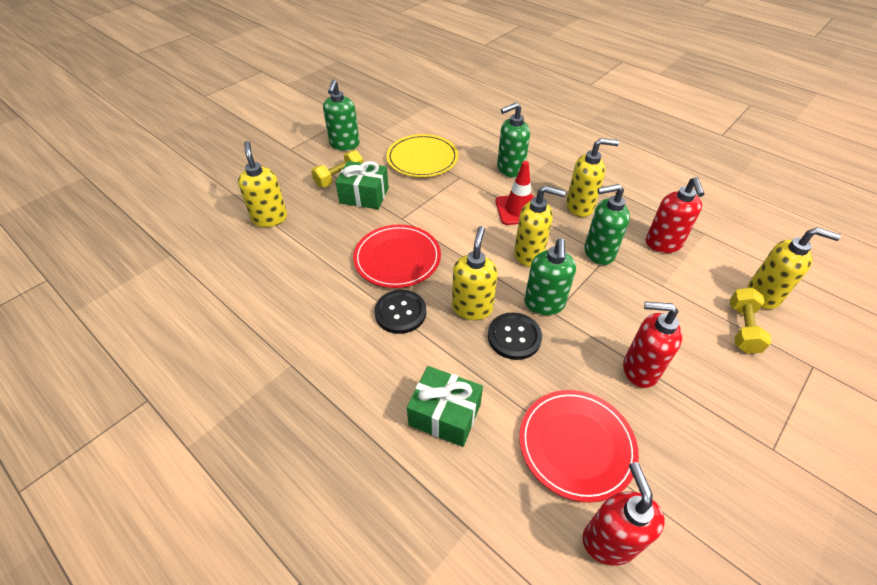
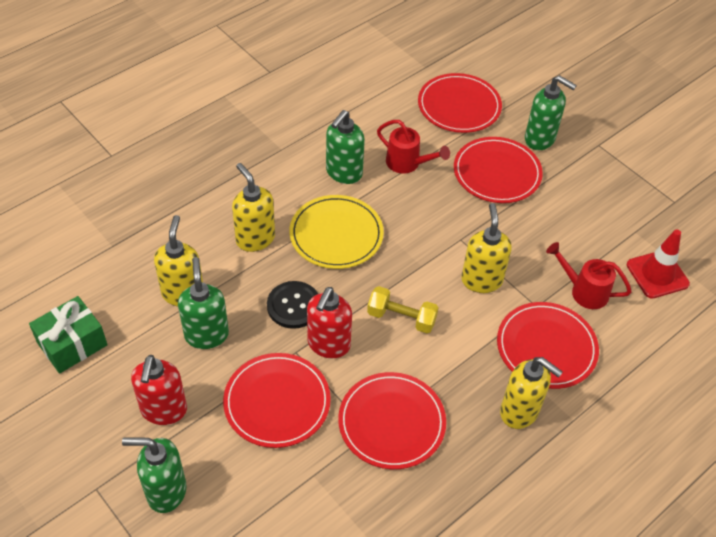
black button: [374,290,426,334] [488,312,542,360] = 2 -> [267,281,318,329] = 1
green gift: [336,161,389,209] [407,366,483,447] = 2 -> [29,296,108,373] = 1
red plate: [353,224,441,288] [519,390,639,503] = 2 -> [223,353,331,448] [338,372,446,469] [418,73,502,133] [454,137,543,203] [497,302,599,389] = 5
red soap dispenser: [582,462,665,566] [623,301,682,388] [646,177,704,253] = 3 -> [131,355,187,425] [307,287,352,358] = 2
red watering can: none = 0 -> [377,120,450,174] [546,242,632,309] = 2
yellow dumbbell: [311,150,364,187] [730,287,772,354] = 2 -> [367,286,439,333] = 1
yellow soap dispenser: [238,141,287,227] [452,226,498,320] [514,186,566,267] [566,138,619,217] [747,227,841,309] = 5 -> [154,215,203,306] [232,163,275,252] [461,203,512,293] [500,357,563,429] = 4

